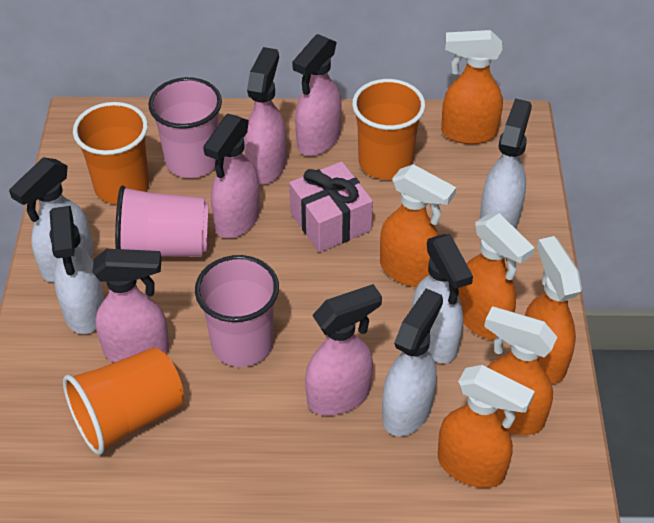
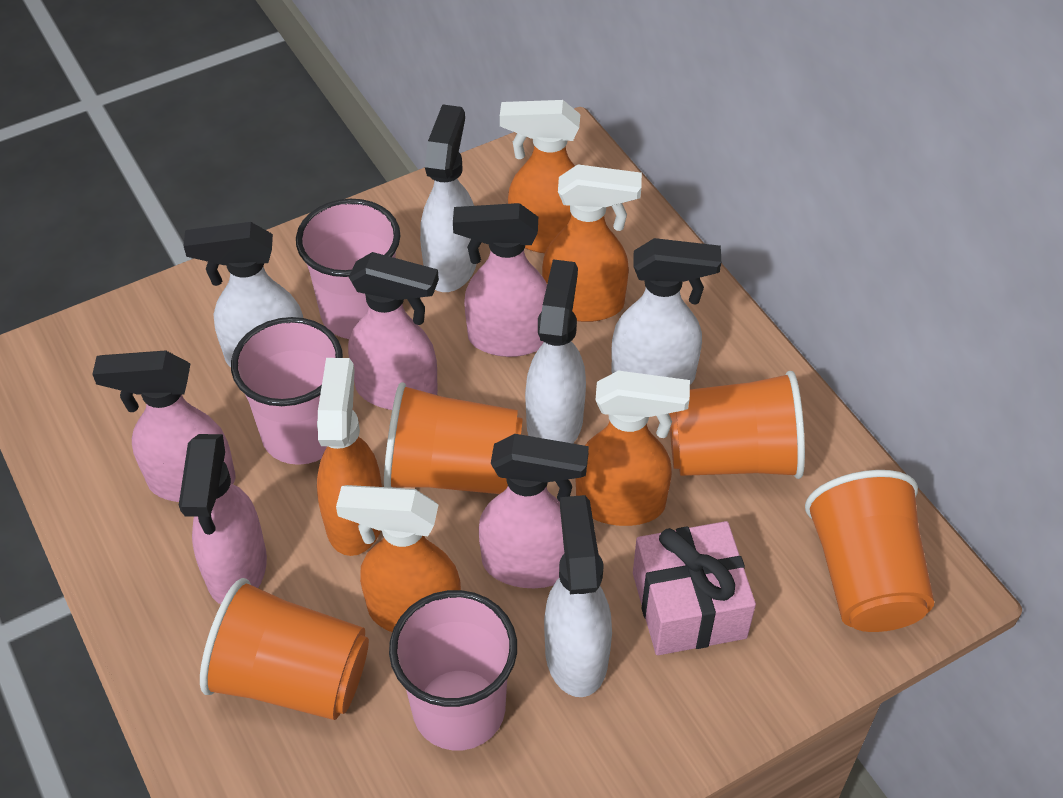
orange cup: [63,347,184,455] [73,102,149,204] [352,79,425,179] = 3 -> [200,578,369,720] [384,382,523,494] [669,371,805,479] [805,470,934,632] = 4
orange spray bottle: [380,164,456,287] [438,365,535,488] [441,30,503,144] [458,213,535,340] [484,306,557,435] [525,236,582,384] = 6 -> [317,358,382,556] [336,485,461,632] [500,100,580,253] [542,164,642,322] [575,371,690,526] = 5

